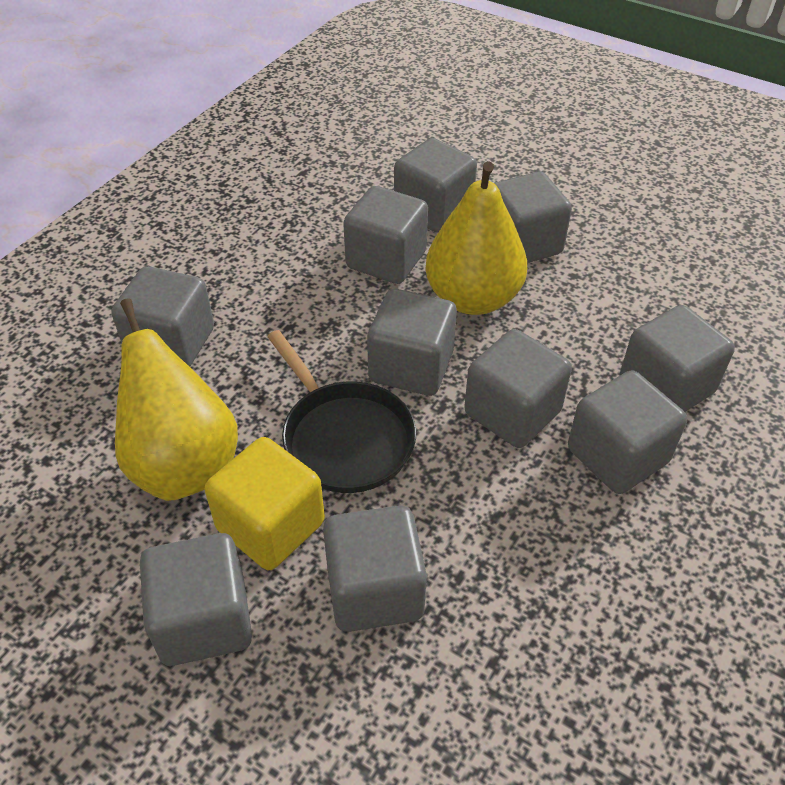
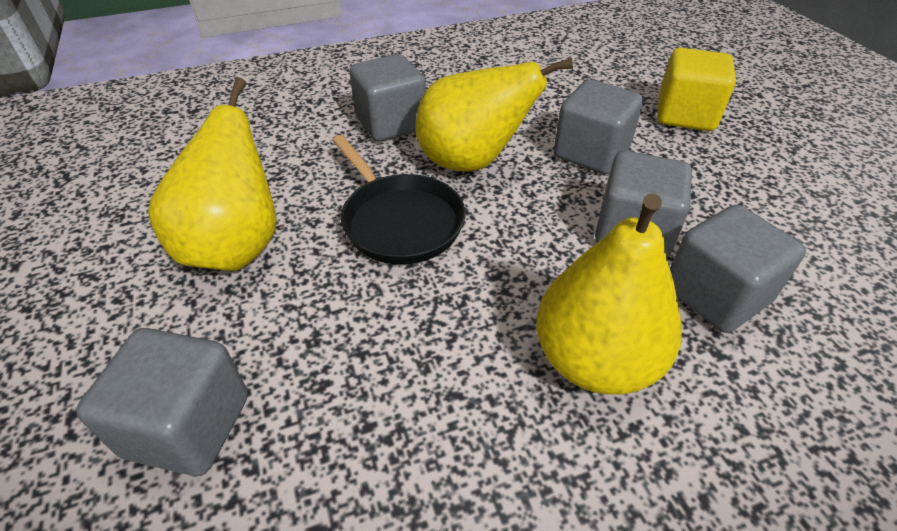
grey cube: [111,266,214,367] [140,533,252,666] [323,505,427,632] [343,186,428,284] [367,289,457,396] [394,138,477,233] [464,329,572,448] [494,172,572,263] [568,370,687,494] [620,305,735,412] = 10 -> [76,328,248,476] [350,54,426,141] [554,79,643,174] [595,151,692,258] [670,205,806,333] = 5
yellow pear: [115,298,238,501] [425,161,527,315] = 2 -> [148,77,277,271] [416,58,573,172] [536,194,682,395] = 3

